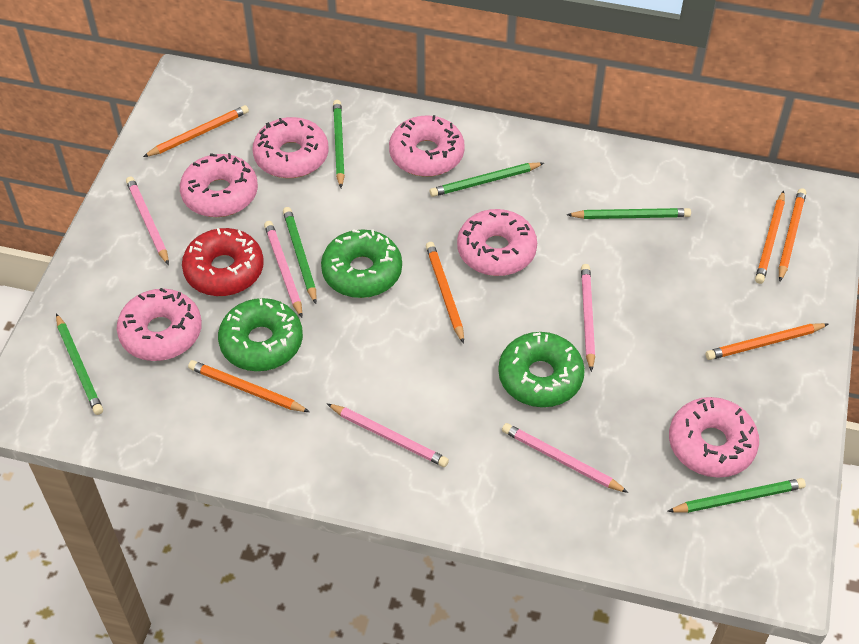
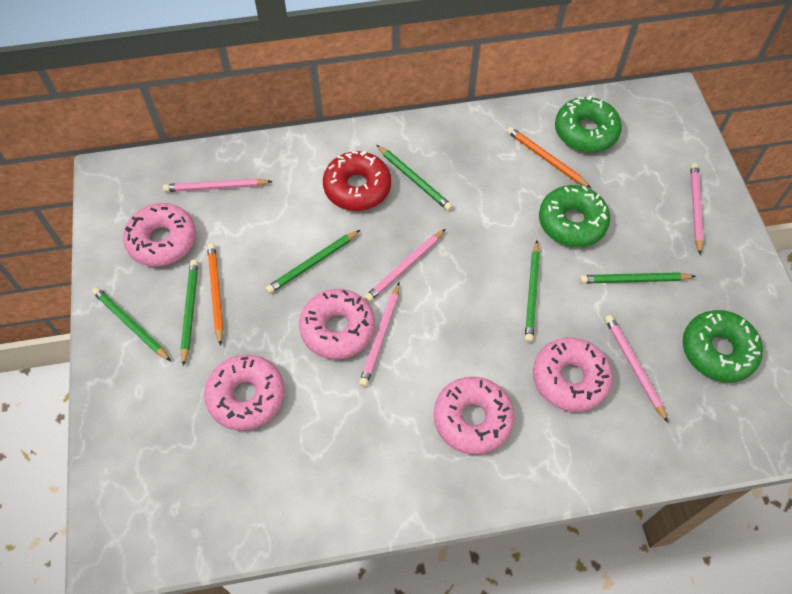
orange pencil: [143,105,249,157] [188,360,310,412] [426,242,464,344] [706,323,828,360] [755,190,785,284] [779,188,806,281] = 6 -> [207,243,223,346] [507,127,591,188] = 2
pink donut: [117,288,202,361] [180,153,258,217] [253,117,328,178] [389,115,465,177] [457,209,537,276] [669,397,759,478] = 6 -> [123,203,196,267] [204,355,285,431] [299,289,375,359] [434,377,515,455] [533,337,613,412] = 5

